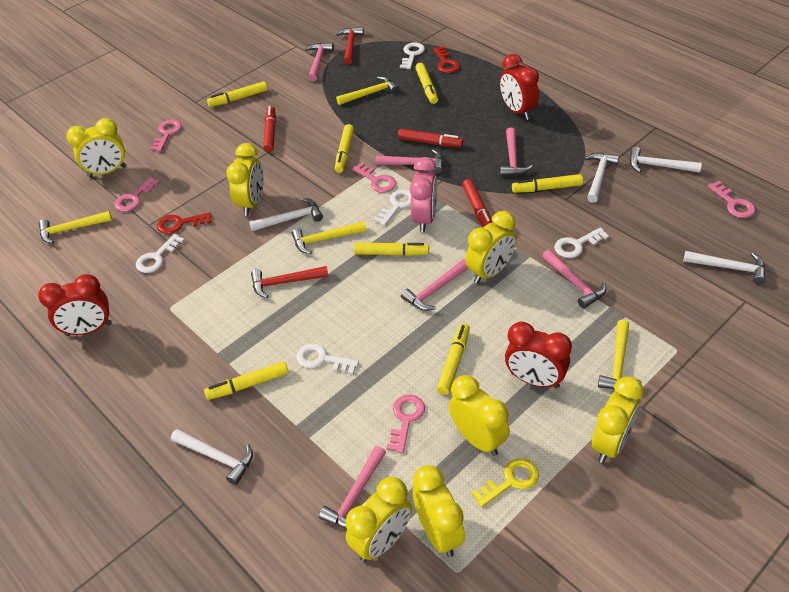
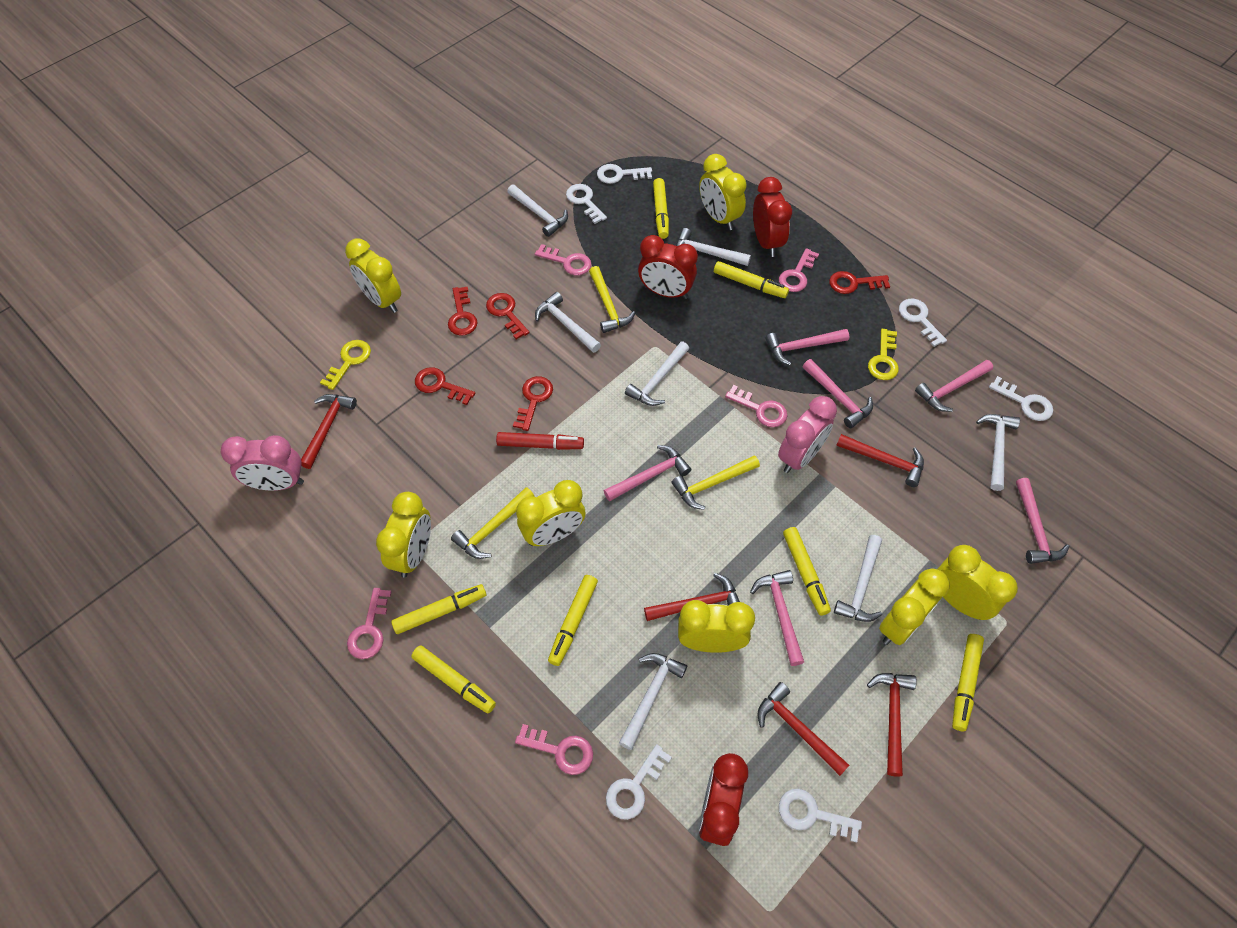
pink clock: [410,157,437,232] = 1 -> [221,435,304,491] [778,396,837,473] = 2
red hammer: [251,266,329,298] [336,27,364,65] = 2 -> [301,394,357,469] [644,573,740,621] [758,682,849,776] [836,434,924,487] [867,673,917,776] = 5
red key: [157,212,212,234] [433,46,460,73] = 2 -> [415,367,475,405] [448,286,478,336] [486,293,530,339] [513,376,553,431] [829,271,890,294] = 5
red marker: [263,106,276,152] [398,129,463,147] [462,179,492,227] = 3 -> [496,432,584,450] = 1
white hammer: [171,429,253,485] [249,198,323,231] [585,153,619,203] [630,147,702,173] [683,251,765,284] = 5 -> [507,184,568,237] [535,292,601,353] [619,653,687,750] [625,342,689,406] [676,228,751,266] [834,535,882,622] [976,414,1020,491] = 7
white key: [136,234,185,273] [297,343,359,374] [374,189,411,226] [400,42,425,69] [554,227,609,258] = 5 -> [566,184,607,224] [597,164,652,184] [606,744,672,820] [779,789,862,843] [899,299,947,347] [989,376,1053,421] = 6
yellow hammer: [39,211,112,244] [292,221,366,254] [336,76,399,105] [598,320,641,389] = 4 -> [451,487,534,559] [589,266,635,333] [672,455,760,510] = 3
yellow key: [471,458,539,507] = 1 -> [320,340,371,390] [868,329,899,380] = 2

